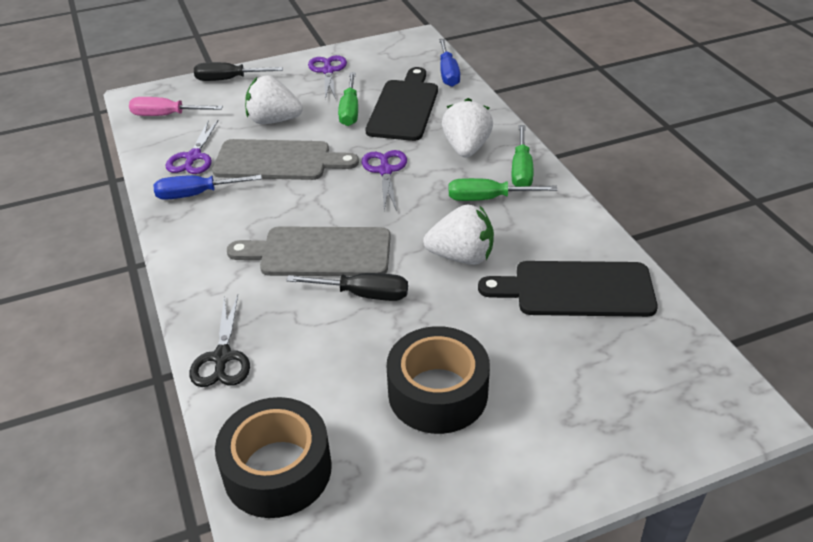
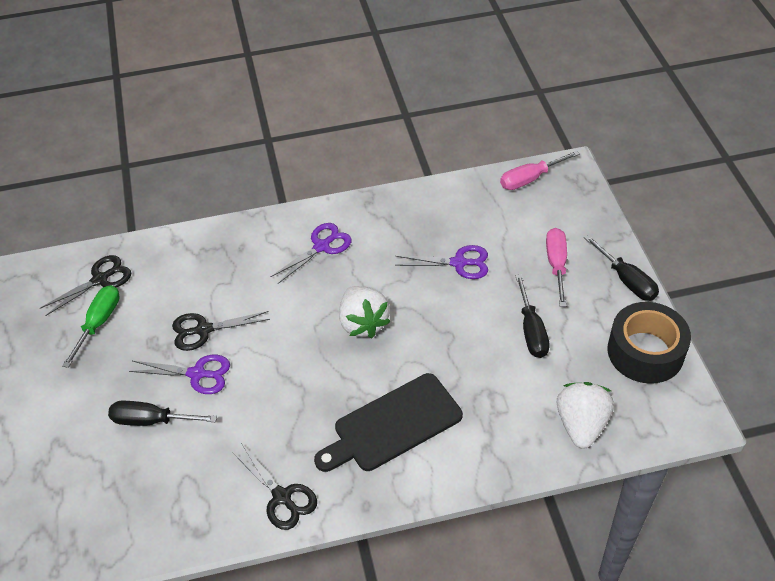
black cutting board: [366,67,438,141] [478,261,658,317] = 2 -> [314,373,463,472] = 1
black scissors: [189,295,250,387] = 1 -> [40,255,131,316] [172,311,270,351] [232,443,317,530] = 3
black screwdriver: [194,62,283,81] [286,273,408,301] = 2 -> [108,401,217,426] [515,274,550,358] [584,235,659,301] = 3
black tape: [215,397,332,518] [386,326,490,434] = 2 -> [607,302,691,384] = 1
blue screwdriver: [153,175,262,200] [439,39,460,87] = 2 -> none = 0
green screwdriver: [338,72,358,126] [449,178,557,201] [512,125,534,187] = 3 -> [62,285,120,368] = 1
grey cutting board: [212,139,359,180] [227,226,391,276] = 2 -> none = 0
pink screwdriver: [129,97,223,116] = 1 -> [500,150,580,190] [546,228,567,307] = 2
white strawberry: [245,75,303,124] [423,204,494,265] [442,98,493,158] = 3 -> [339,286,391,338] [557,382,614,449] = 2

